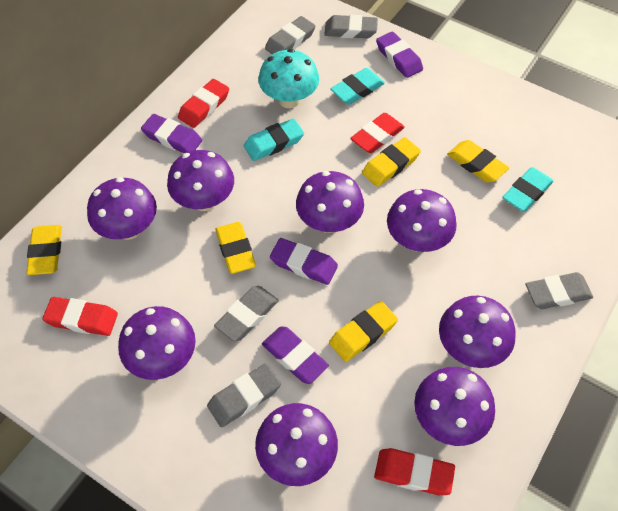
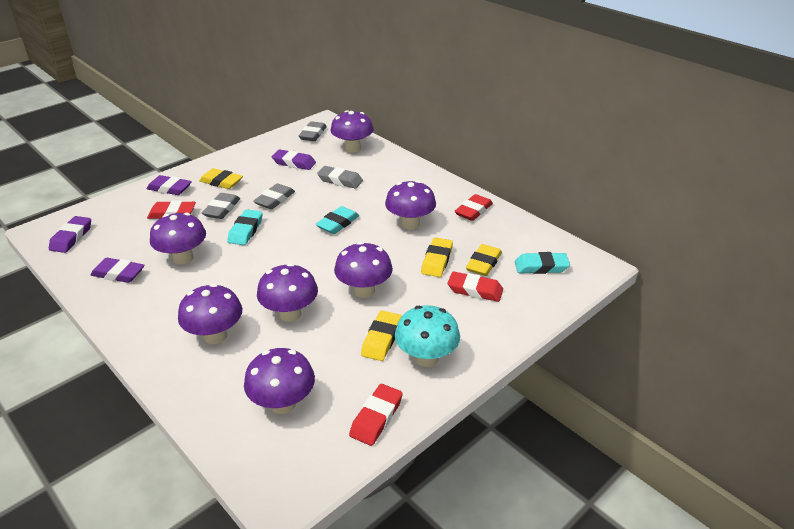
grey eraser: [207,364,281,427] [214,286,279,342] [265,16,316,54] [324,15,378,38] [526,272,593,309] = 5 -> [202,193,240,219] [253,184,295,209] [299,121,327,141] [317,166,363,189] = 4
purple mushroom: [87,177,157,240] [118,306,196,380] [167,150,234,211] [255,403,338,486] [296,171,364,233] [387,189,457,252] [414,367,495,446] [439,296,515,368] = 8 -> [150,213,206,265] [178,284,242,344] [244,348,315,414] [257,263,318,322] [330,110,373,152] [334,242,393,298] [385,180,436,229] = 7
yellow eraser: [26,225,62,275] [215,222,256,274] [329,301,398,362] [362,137,421,187] [447,140,509,182] = 5 -> [199,168,243,189] [361,311,402,361] [421,237,453,277] [466,244,502,276] = 4

